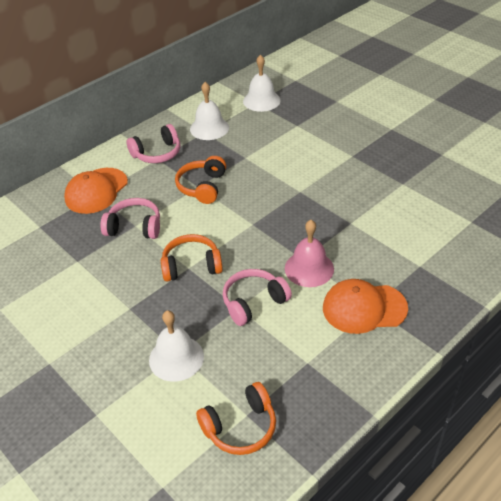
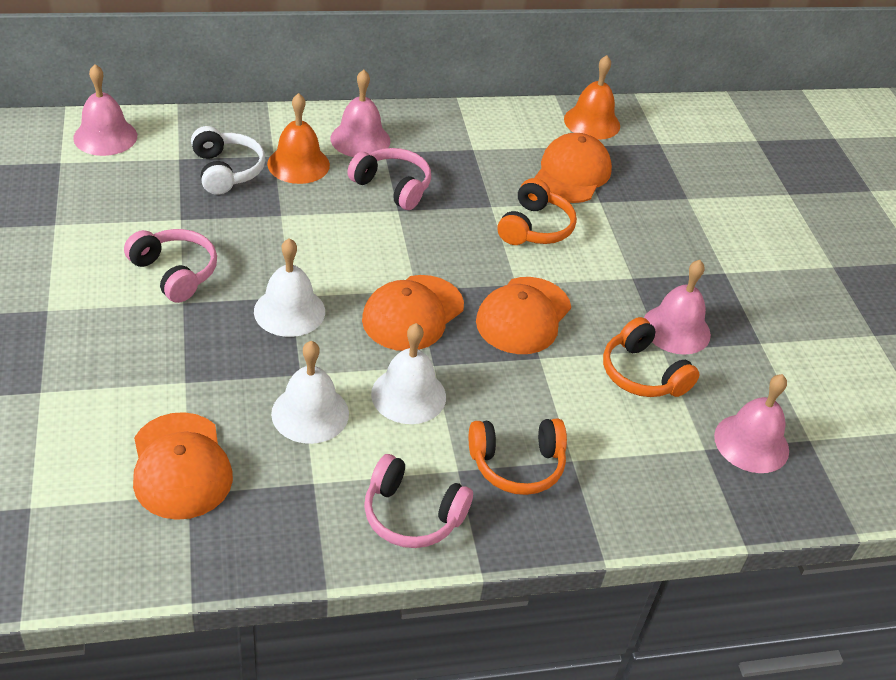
orange bell: none = 0 -> [267,93,330,184] [564,55,620,140] = 2
orange cap: [64,168,128,214] [323,279,408,334] = 2 -> [133,412,233,520] [362,275,464,351] [476,277,571,354] [534,133,612,203] = 4
pink bell: [285,220,334,287] = 1 -> [73,64,137,156] [331,70,390,157] [644,260,711,355] [714,374,789,473] = 4
white headphones: none = 0 -> [191,126,265,195] = 1

